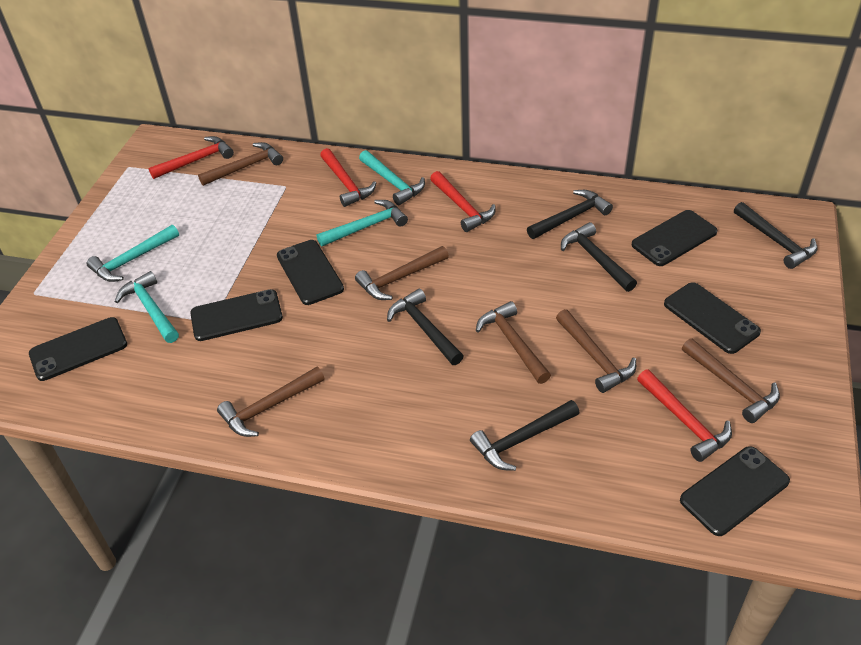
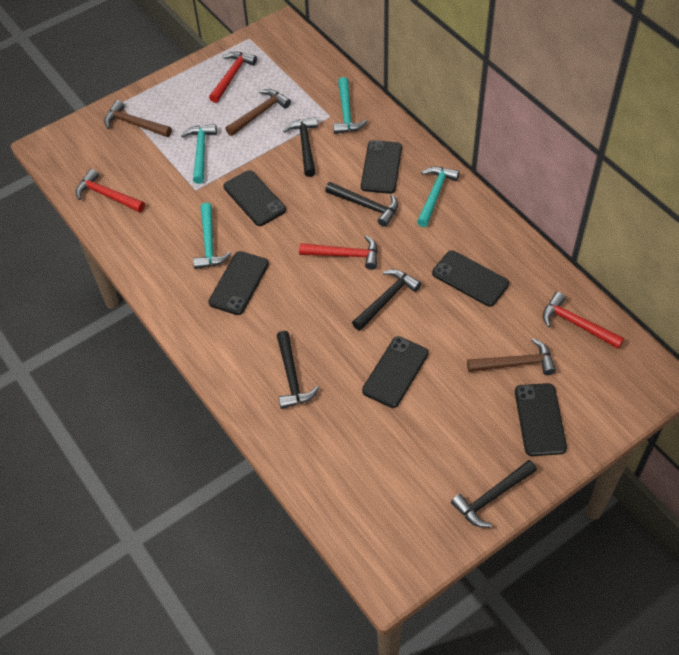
brown hammer: [198,142,283,186] [217,367,325,437] [355,246,449,300] [476,301,551,384] [556,309,636,393] [682,338,780,423] = 6 -> [104,100,172,137] [225,89,291,136] [467,339,556,375] = 3

